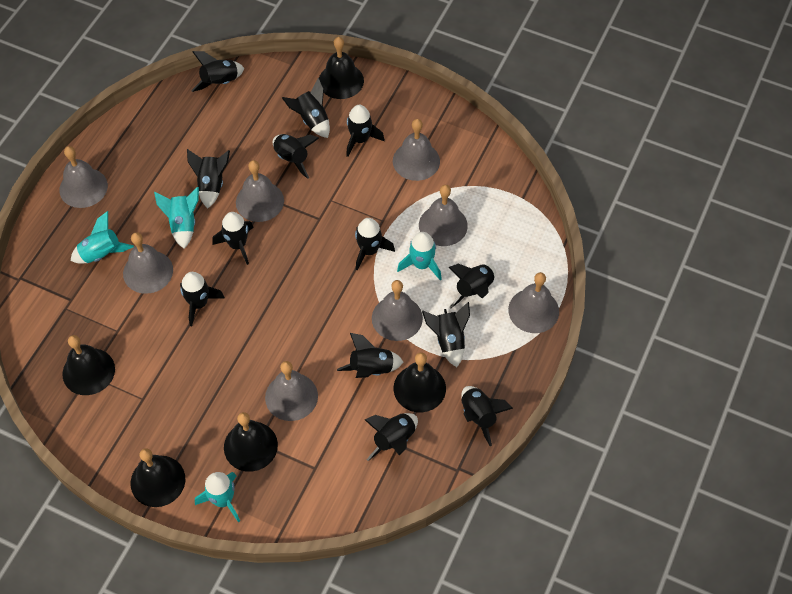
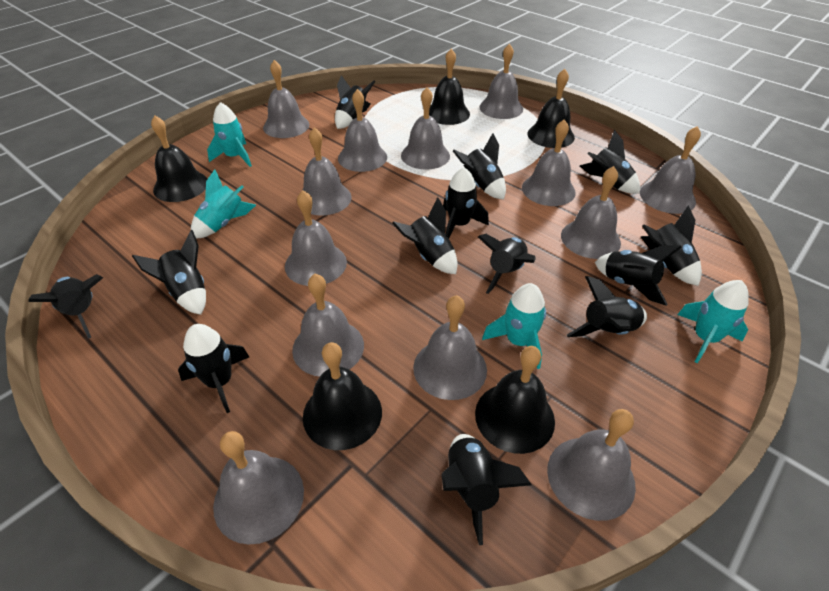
grey bell: [59,146,108,208] [123,232,173,294] [236,160,284,222] [265,361,318,421] [372,280,423,341] [393,119,440,181] [419,185,468,246] [508,272,559,333] = 8 -> [213,431,304,545] [263,60,310,138] [285,190,347,286] [292,274,364,377] [301,127,352,216] [338,89,387,172] [401,87,450,170] [413,295,487,400] [479,44,523,119] [522,119,576,206] [547,409,636,521] [561,166,621,259] [640,126,701,214] = 13

